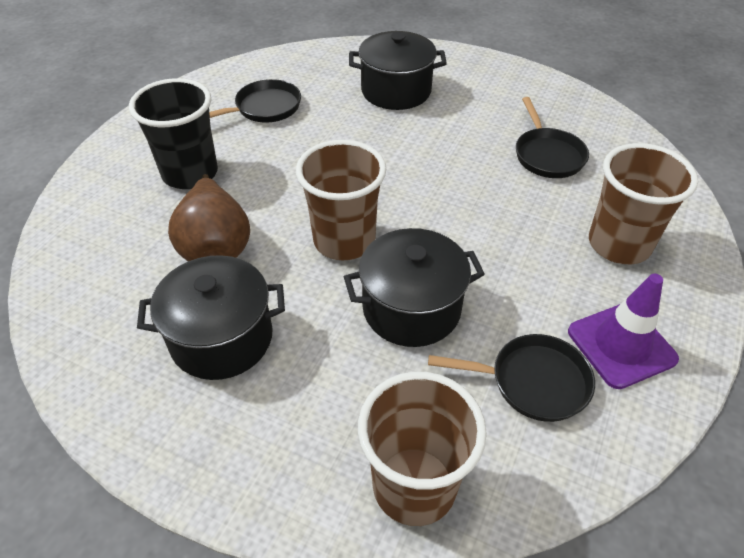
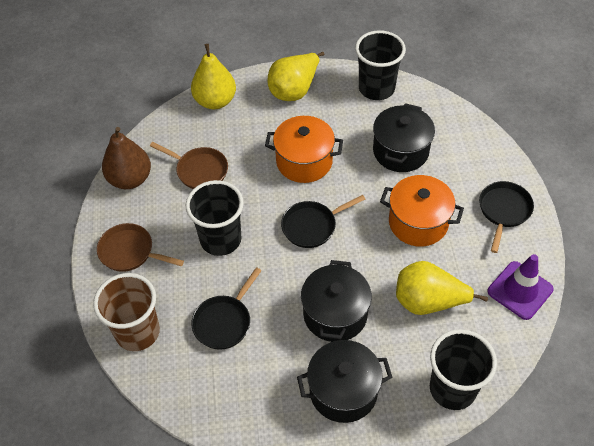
black cup: [129,78,218,189] = 1 -> [186,180,244,256] [355,30,406,100] [430,329,497,410] = 3
brown cup: [296,140,386,260] [358,372,487,526] [589,143,698,264] = 3 -> [93,273,160,351] = 1
brown pan: none = 0 -> [97,223,184,272] [150,142,228,189] = 2
orange pot: none = 0 -> [265,116,343,183] [380,175,464,247] = 2
yellow pear: none = 0 -> [191,44,236,109] [267,52,324,101] [396,261,488,315] = 3

